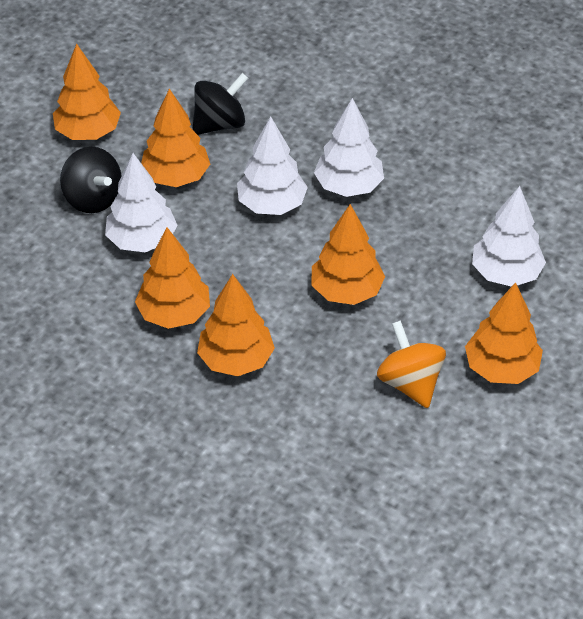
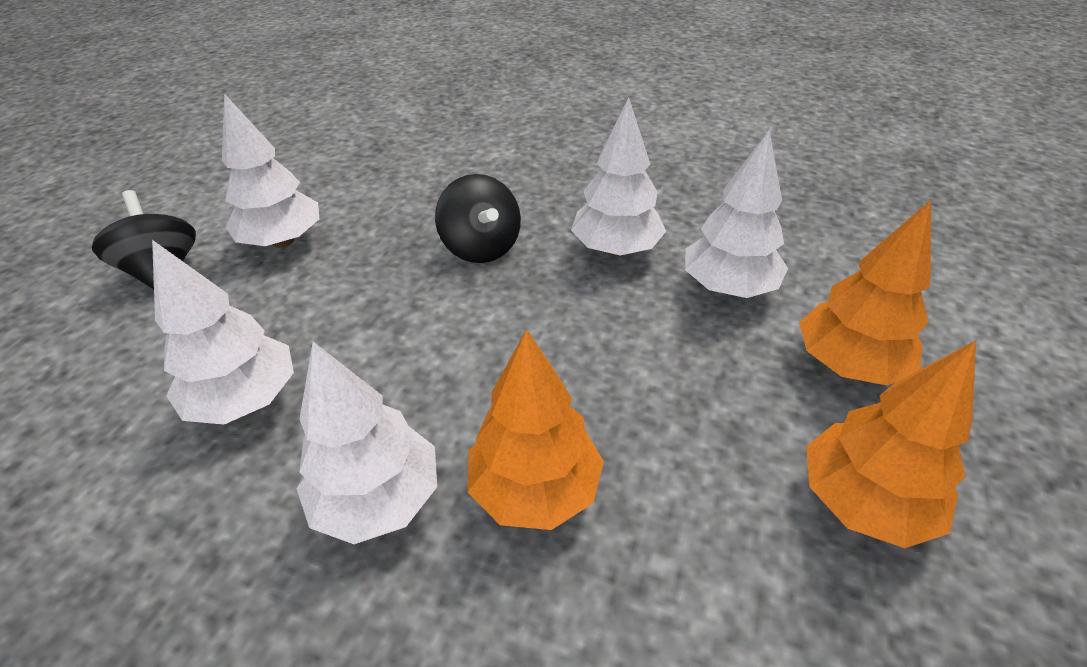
orange spinning top: [377,320,446,408] = 1 -> none = 0
orange tree: [53,43,121,140] [135,227,210,329] [141,88,210,187] [197,274,275,376] [312,204,385,305] [465,282,543,384] = 6 -> [468,329,604,530] [799,200,931,386] [806,341,976,548] = 3
white tree: [105,153,178,252] [237,117,308,215] [314,98,384,197] [472,186,546,287] = 4 -> [152,240,294,425] [222,93,319,248] [296,342,437,544] [571,97,666,256] [685,130,788,298] = 5

